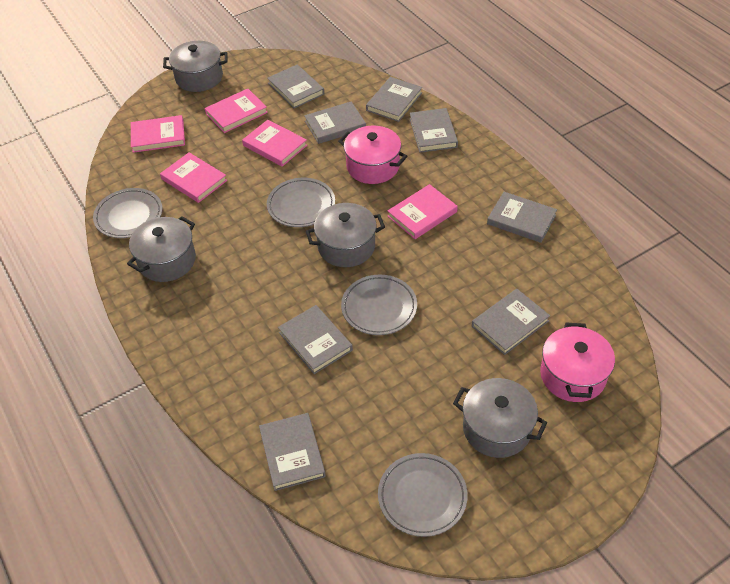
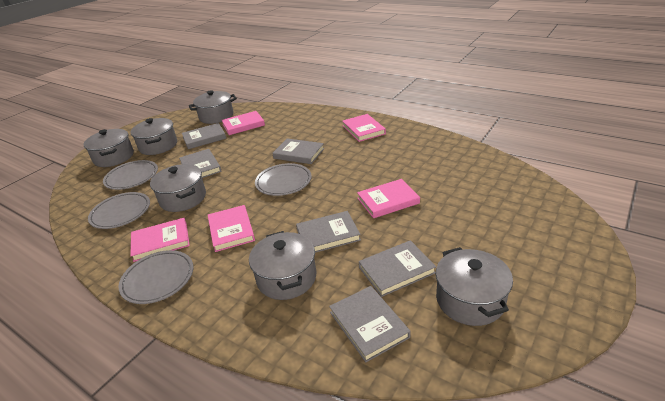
grey book: [259,413,326,491] [267,64,324,108] [278,305,353,374] [304,101,366,144] [366,77,422,122] [409,108,458,153] [472,289,550,355] [487,192,557,243] = 8 -> [179,149,221,178] [182,123,226,149] [272,138,324,164] [296,211,361,253] [329,286,411,362] [359,240,436,297] = 6
grey pot: [127,216,196,282] [163,41,228,92] [306,203,385,267] [453,378,547,458] = 4 -> [84,129,134,167] [131,118,177,155] [150,164,206,212] [189,90,237,124] [249,231,316,300] [436,247,513,326] = 6
pink pot: [338,126,407,184] [540,323,615,402] = 2 -> none = 0

